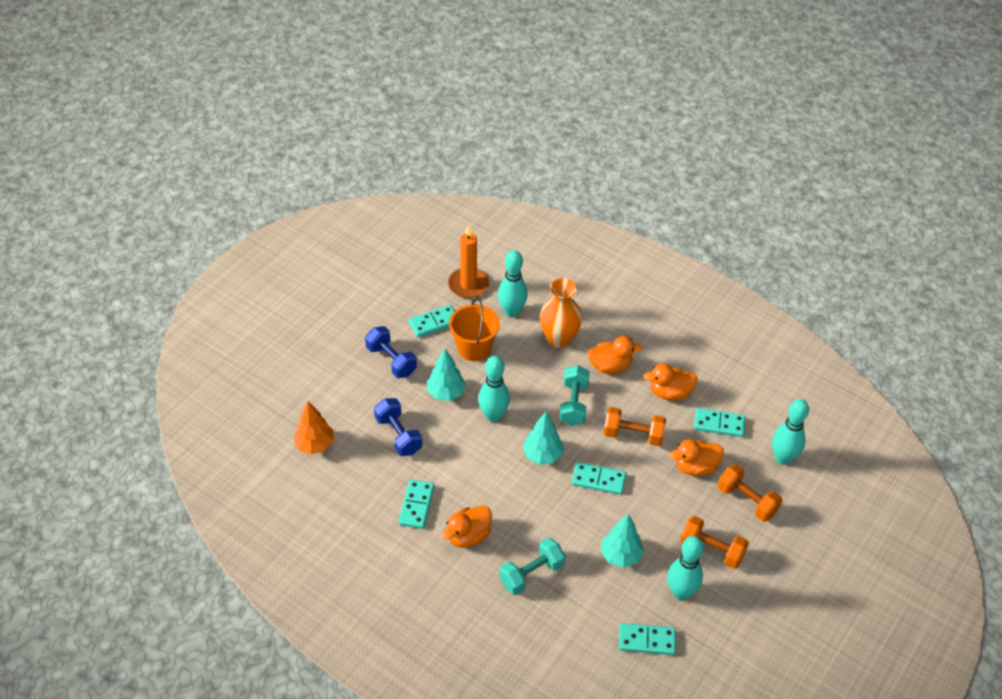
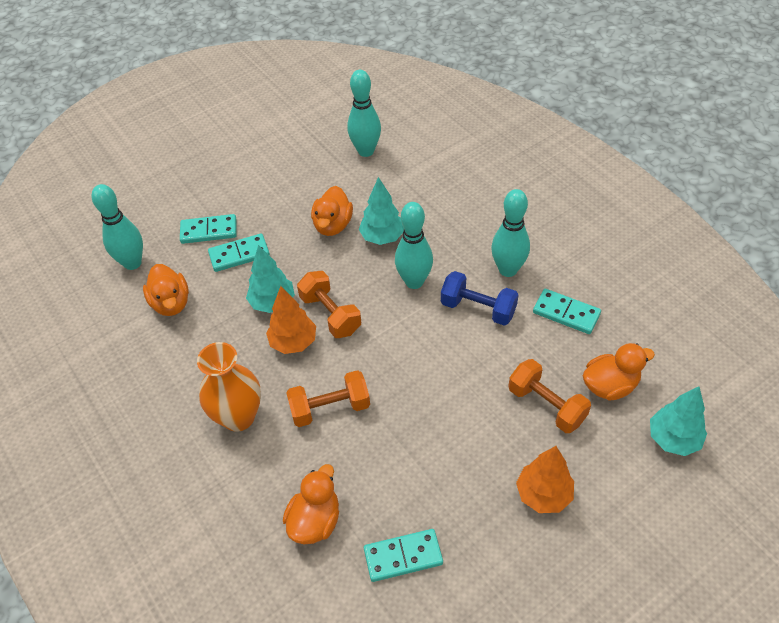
blue dumbbell: [365,326,417,378] [374,398,422,456] = 2 -> [441,271,519,325] = 1
orange bucket: [449,297,500,361] = 1 -> none = 0
orange candle: [448,225,489,298] = 1 -> none = 0
orange tree: [293,401,334,454] = 1 -> [266,286,316,354] [516,446,574,513] = 2
turquoise domino: [398,479,434,529] [409,305,454,337] [572,462,626,495] [619,623,676,655] [694,408,745,437] = 5 -> [180,214,237,244] [208,234,270,272] [364,529,443,582] [533,289,601,334] = 4
turquoise dumbbell: [499,538,565,595] [559,365,590,426] = 2 -> none = 0

